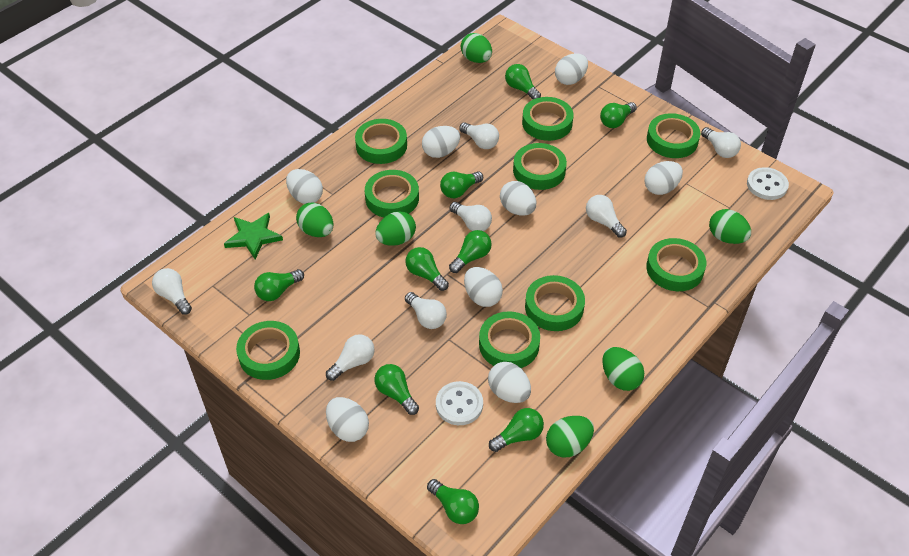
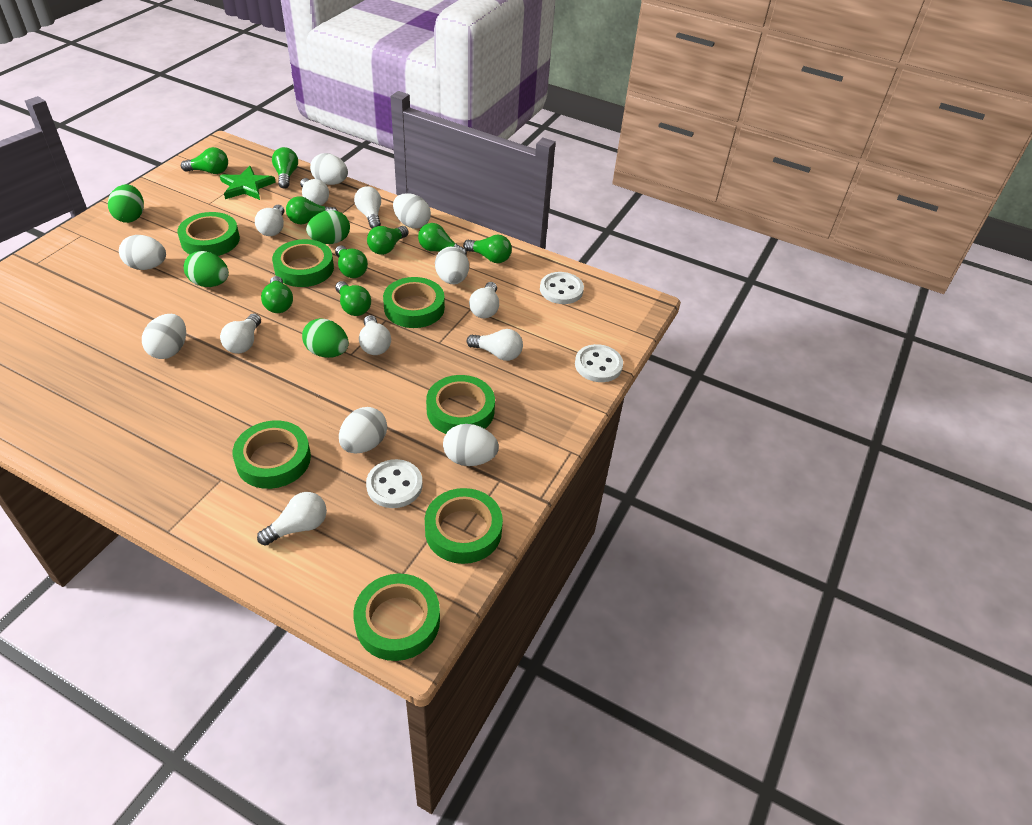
green egg: [296,203,334,237] [375,211,416,246] [461,33,492,63] [546,416,594,457] [602,347,644,391] [709,209,751,244] = 6 -> [108,184,144,223] [184,251,229,287] [302,318,349,358] [306,210,350,244] = 4
green tape: [236,321,300,380] [355,119,407,164] [365,170,419,217] [479,311,540,368] [513,143,567,190] [522,97,573,141] [525,275,585,331] [646,238,706,291] [647,113,700,158] = 9 -> [177,212,240,256] [233,420,311,489] [272,239,334,287] [353,573,440,661] [383,277,445,328] [425,488,503,564] [426,375,495,434] = 7
white button: [436,381,483,425] [747,167,789,200] = 2 -> [366,459,423,508] [540,272,584,304] [575,344,623,382] = 3
white egg: [286,169,323,204] [326,397,369,442] [422,126,460,158] [464,267,503,307] [488,362,531,403] [500,181,536,216] [555,53,588,85] [644,161,683,195] = 8 -> [119,235,166,270] [142,314,186,359] [310,153,348,185] [339,407,387,454] [393,193,431,228] [435,247,469,284] [443,424,499,466] = 7
white light bulb: [152,268,192,315] [326,334,374,381] [405,292,447,329] [450,202,492,231] [459,122,499,149] [586,195,627,238] [701,127,741,158] = 7 -> [220,314,261,354] [255,205,285,236] [257,492,327,546] [300,178,329,206] [354,186,381,229] [359,315,391,355] [467,329,523,361] [469,282,499,318] = 8

